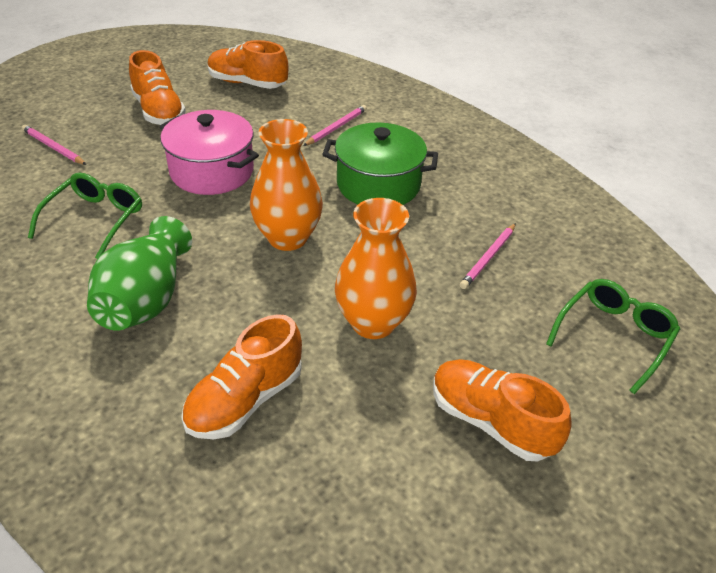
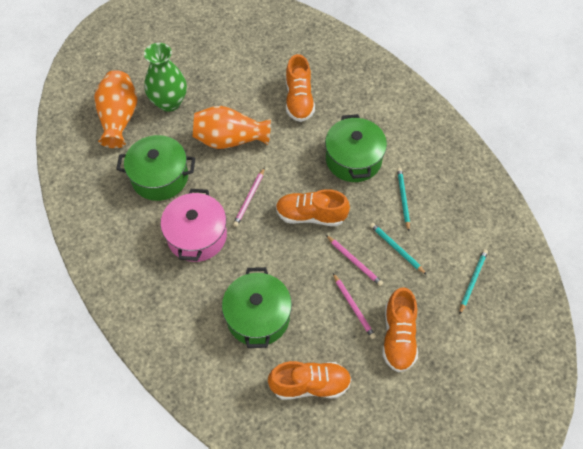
green glasses: [28,172,142,259] [546,279,680,394] = 2 -> none = 0
green pot: [322,123,438,205] = 1 -> [116,135,195,201] [222,267,292,348] [325,114,387,182] = 3
turquoise pencil: none = 0 -> [370,223,427,275] [397,168,410,231] [459,249,488,315] = 3

